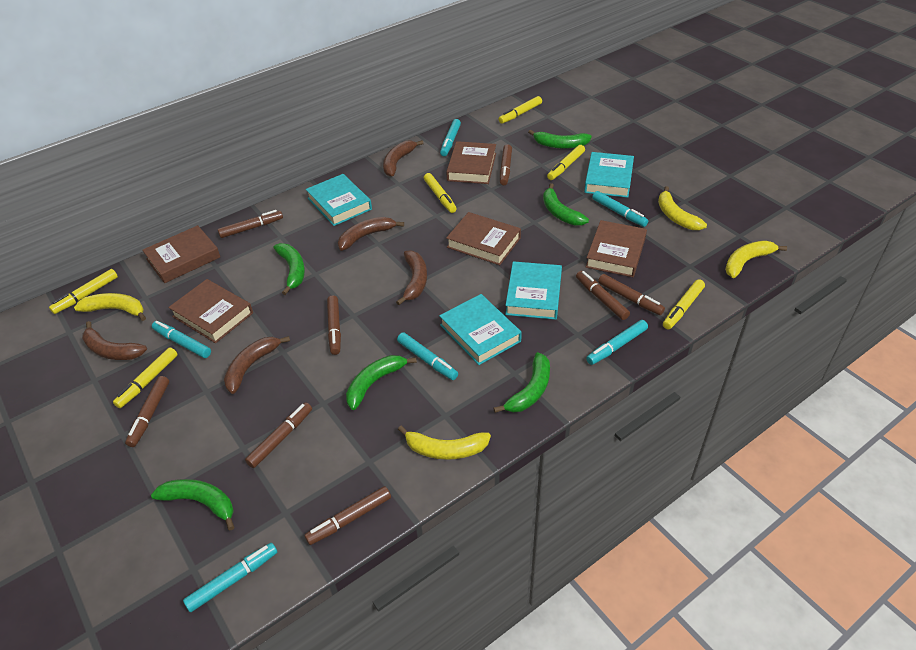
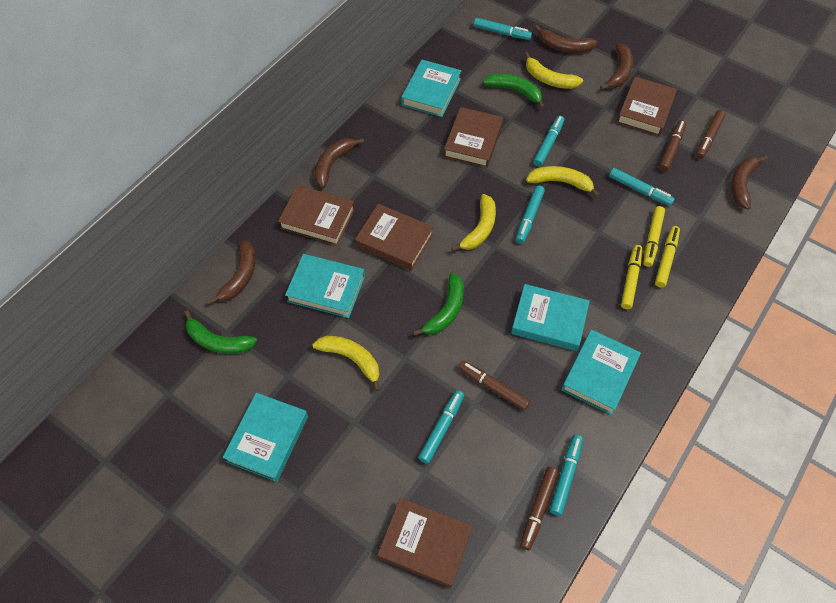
brown marker: [125,376,169,447] [218,210,283,238] [245,402,312,468] [304,486,391,545] [327,295,341,355] [500,144,512,185] [576,271,630,320] [598,274,665,315] = 8 -> [458,361,530,410] [520,467,559,550] [659,120,686,172] [696,110,726,159] = 4
green banana: [151,479,234,531] [274,243,305,295] [346,355,417,410] [493,352,550,413] [528,130,592,149] [543,183,589,226] = 6 -> [184,310,257,354] [413,273,464,336] [483,73,545,109] = 3
turquoise book: [306,174,372,226] [439,294,522,365] [505,261,562,320] [584,152,634,198] = 4 -> [222,393,308,482] [285,254,365,318] [401,60,461,117] [511,284,590,351] [561,329,641,415] = 5
yellow marker: [49,269,118,314] [113,347,178,408] [424,173,457,213] [499,96,542,124] [547,145,585,180] [663,279,705,329] = 6 -> [621,245,643,309] [643,206,665,267] [655,226,680,288] = 3

